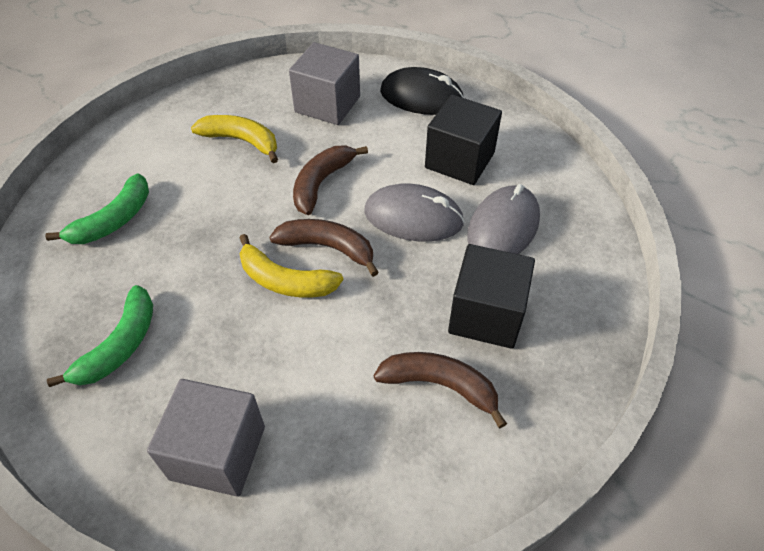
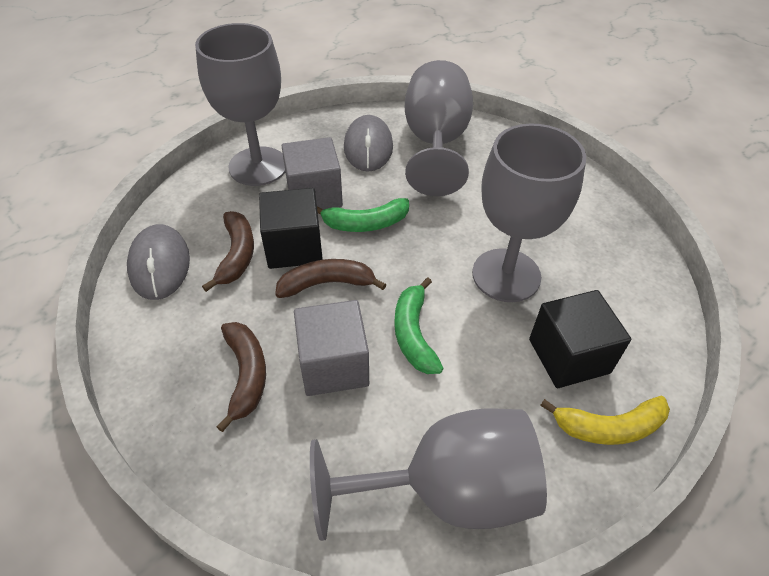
black mouse: [380,67,464,115] = 1 -> none = 0
grey goblet: none = 0 -> [195,23,285,186] [310,409,547,541] [405,60,473,196] [472,124,587,302] = 4
yellow banana: [191,115,278,163] [239,234,343,298] = 2 -> [540,396,670,445] = 1

